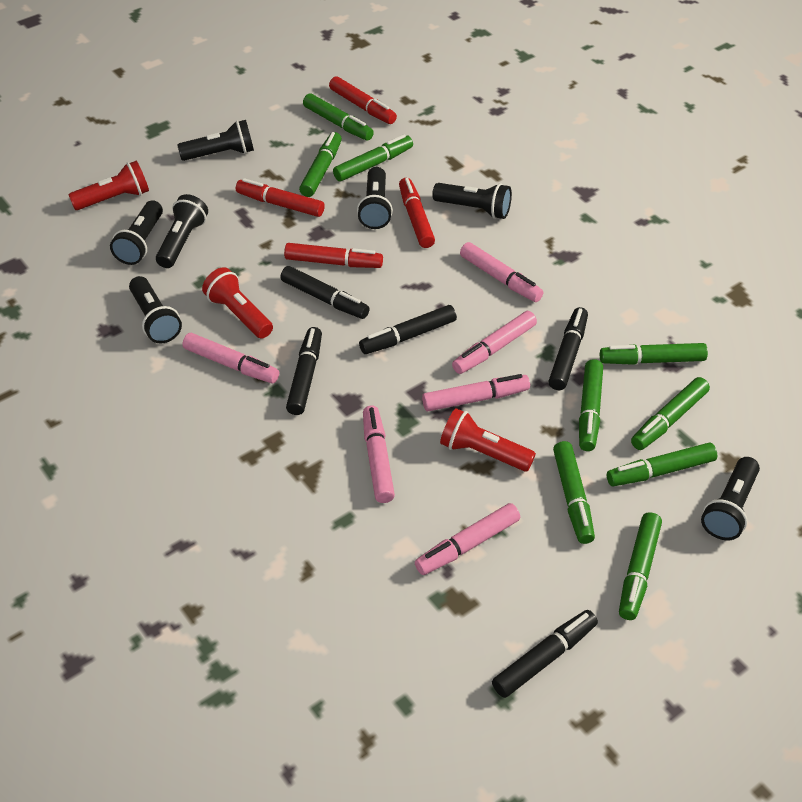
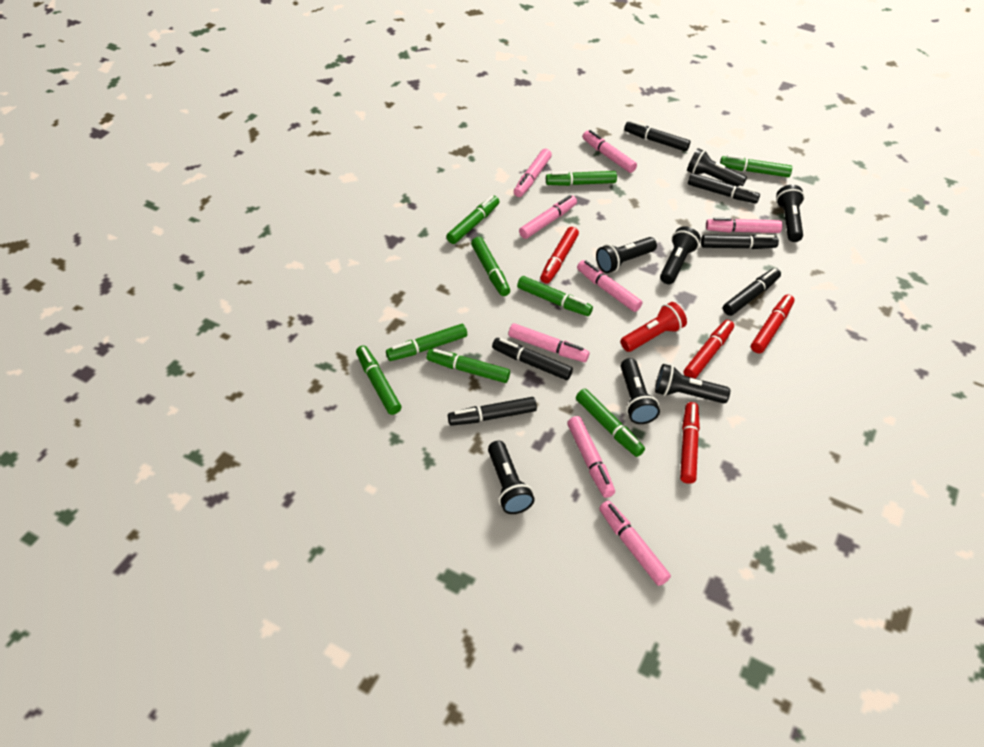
black marker: [280,266,370,319] [286,327,322,415] [359,305,457,354] [492,610,598,698] [549,307,588,390] = 5 -> [448,397,537,426] [492,338,573,380] [624,121,690,151] [688,173,760,204] [701,235,779,249] [723,268,781,316] = 6
pink marker: [183,333,279,383] [363,405,395,503] [415,503,520,575] [422,374,530,411] [452,311,537,374] [460,242,543,302] = 6 -> [508,323,589,362] [514,149,552,197] [519,195,577,239] [567,416,615,498] [577,260,642,312] [582,130,637,173] [599,501,671,586] [706,218,782,233] = 8
red flashlight: [69,161,149,210] [202,267,273,339] [440,408,536,472] = 3 -> [621,302,687,352] = 1

